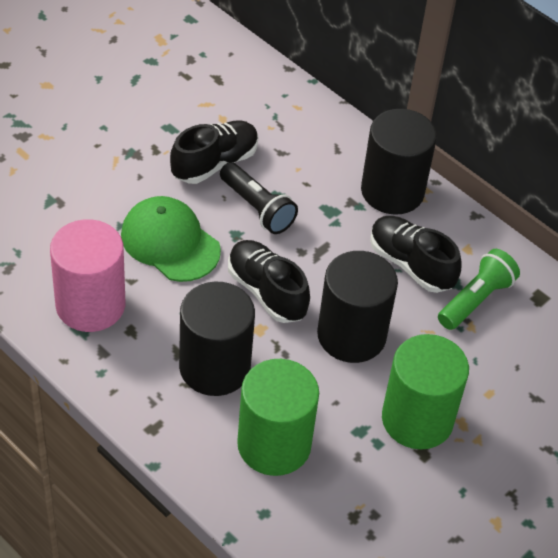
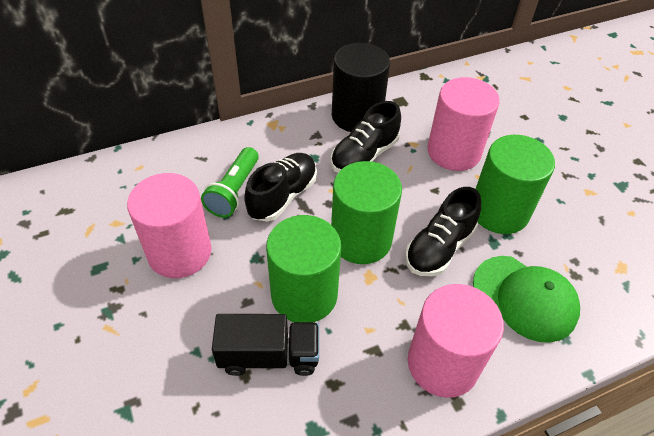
black cylinder: [179,282,255,396] [317,251,398,363] [361,109,437,215] = 3 -> [332,43,390,132] = 1
black flashlight: [220,162,298,234] = 1 -> none = 0
black truck: none = 0 -> [212,314,319,376] = 1
green cylinder: [237,359,319,476] [382,334,469,450] = 2 -> [266,215,341,322] [331,161,402,264] [476,135,555,234] = 3
pink cylinder: [50,219,125,332] = 1 -> [127,173,212,278] [408,284,504,398] [427,77,500,171] = 3

